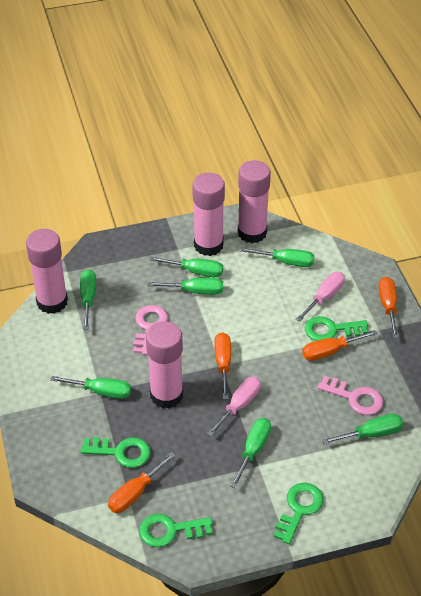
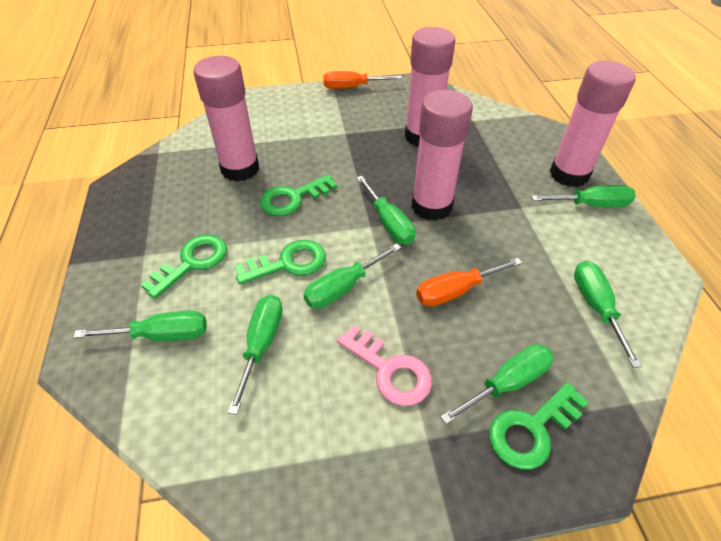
orange screwdriver: [108,452,176,513] [214,332,231,399] [302,330,377,361] [379,277,399,338] = 4 -> [323,71,402,89] [416,258,522,307] = 2
pink key: [133,305,168,355] [317,376,383,415] = 2 -> [337,325,432,406] = 1
pink screwdriver: [207,377,261,437] [296,272,345,322] = 2 -> none = 0

